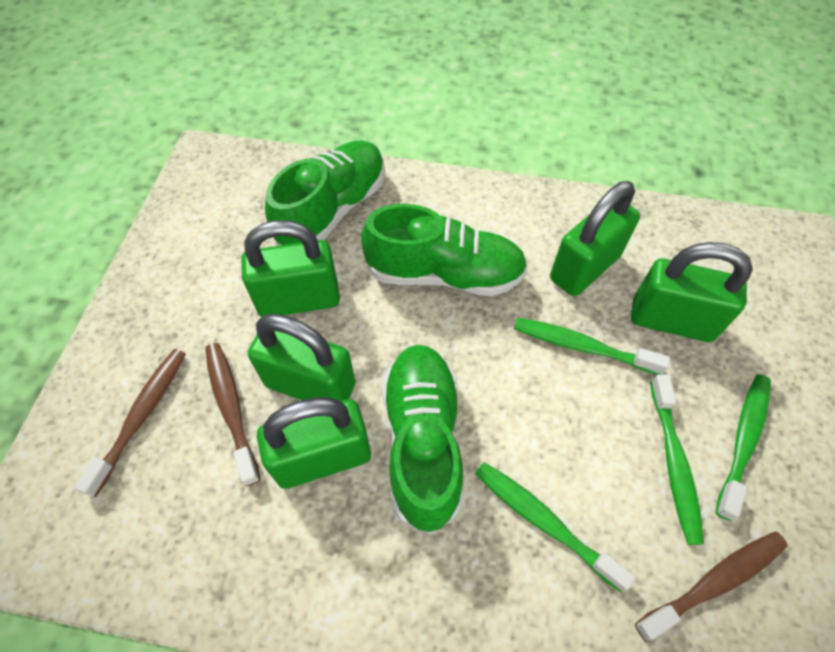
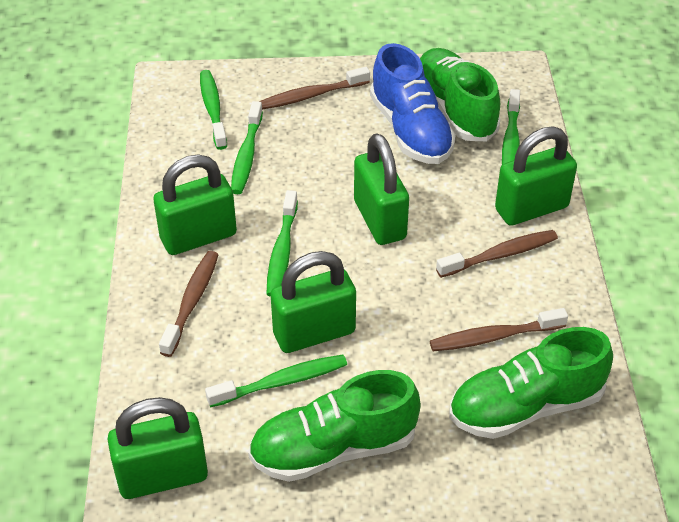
blue shoe: none = 0 -> [370,43,456,164] = 1
brown toothbrush: [74,349,186,497] [205,343,261,486] [635,532,788,641] = 3 -> [159,251,219,357] [259,67,370,110] [430,308,568,351] [436,230,558,278] = 4
green toothbrush: [475,462,636,592] [514,318,670,375] [650,374,704,545] [715,374,771,521] = 4 -> [200,70,227,150] [205,355,347,407] [231,101,263,194] [267,190,298,297] [502,89,520,165] = 5

